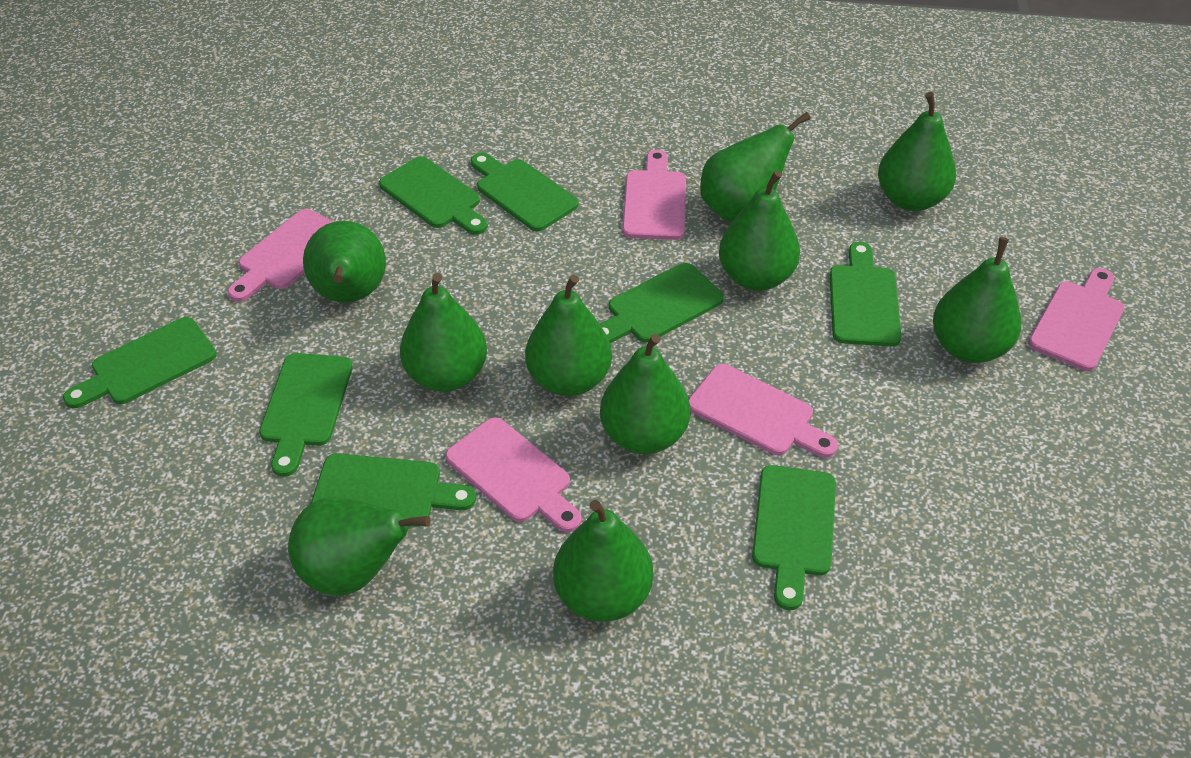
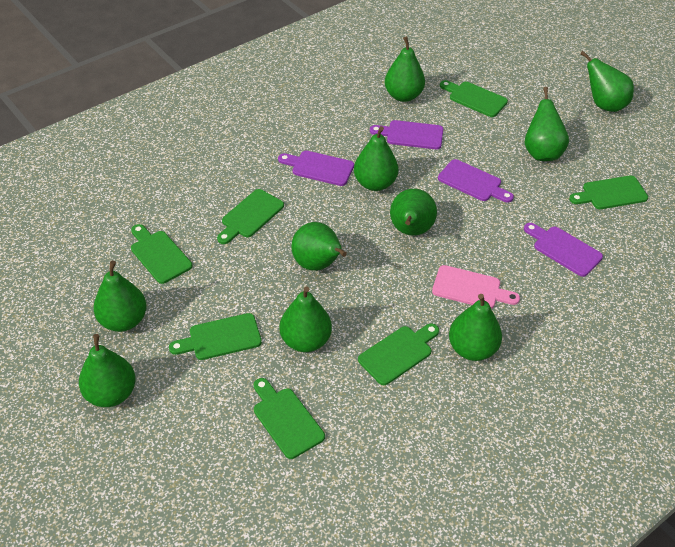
green cutting board: [63,317,217,408] [259,353,353,477] [311,453,476,527] [379,156,488,235] [471,153,579,231] [600,263,724,343] [752,465,836,610] [830,242,901,346] = 8 -> [131,224,192,284] [169,313,262,360] [217,189,284,244] [254,378,325,459] [358,323,439,385] [440,80,508,117] [569,176,648,209] = 7
pink cutting board: [228,209,334,302] [445,417,582,532] [622,149,686,240] [689,364,838,458] [1028,268,1124,371] = 5 -> [432,265,520,309] = 1
purple cutting board: none = 0 -> [278,151,354,186] [370,120,443,149] [438,159,514,203] [524,223,603,277] = 4

